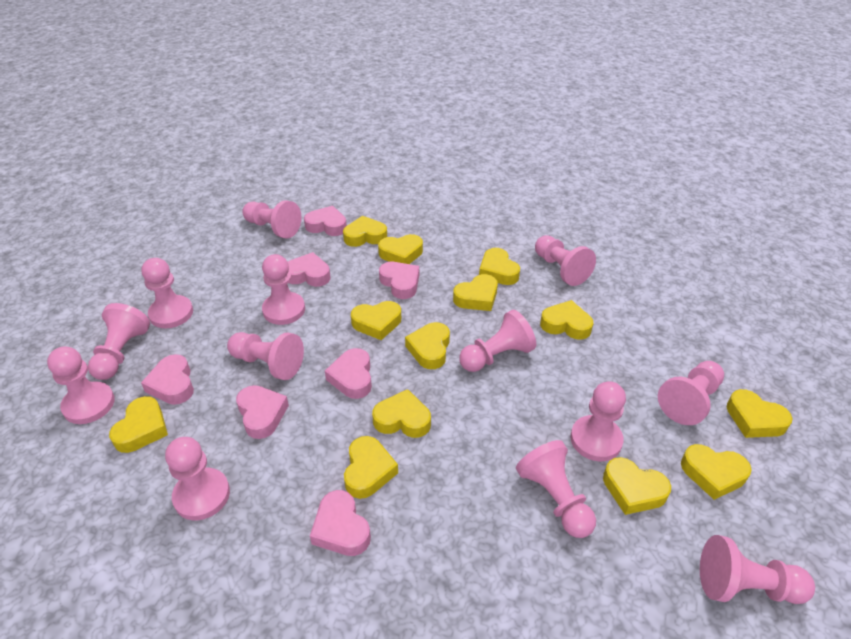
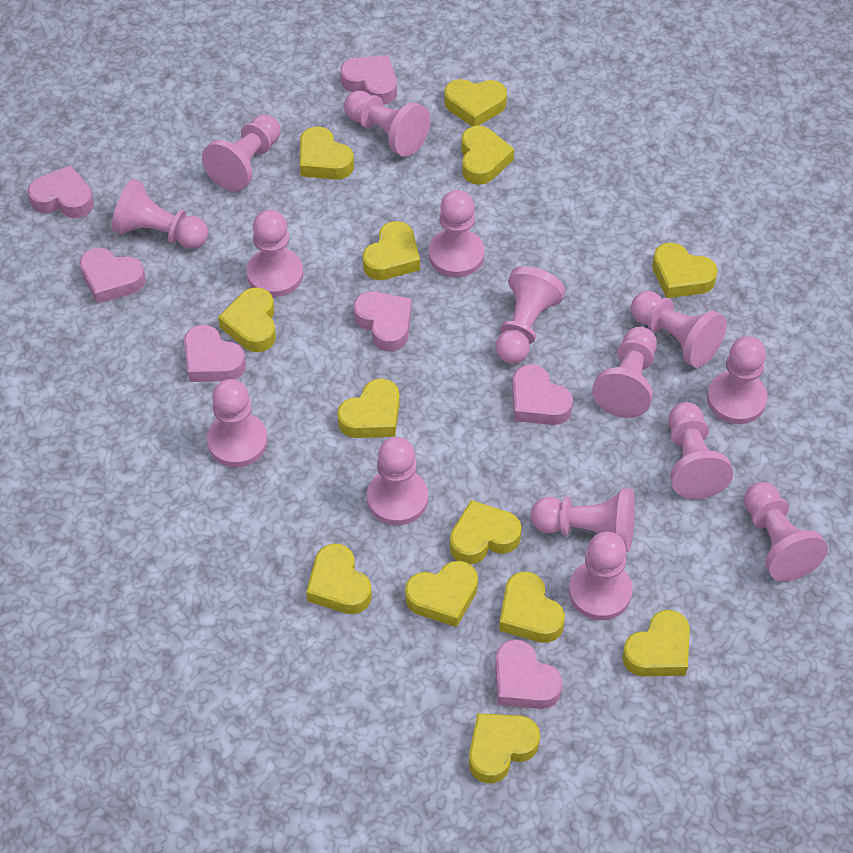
pink pawn: [47,346,115,424] [88,303,150,380] [141,258,193,328] [165,437,230,520] [227,332,304,380] [242,200,302,239] [262,254,305,325] [459,310,536,372] [516,440,596,538] [535,235,596,286] [571,381,626,461] [658,361,724,425] [700,535,815,604] = 13 -> [112,179,208,249] [202,114,281,192] [207,379,268,467] [246,210,303,297] [344,91,430,157] [367,437,428,525] [429,190,485,277] [495,266,565,364] [531,488,635,552] [569,532,633,620] [592,327,657,418] [631,291,727,368] [668,402,733,499] [707,336,767,424] [744,482,828,581] = 15

